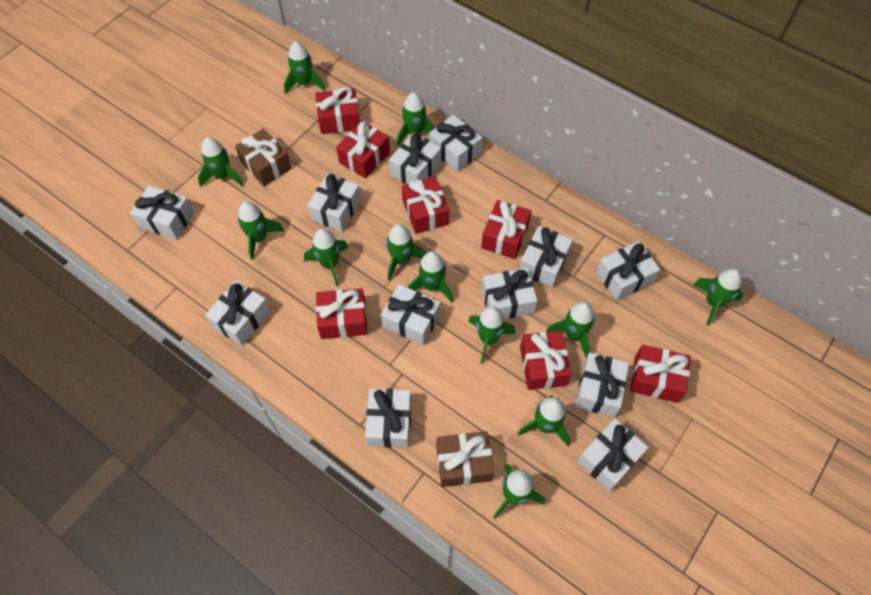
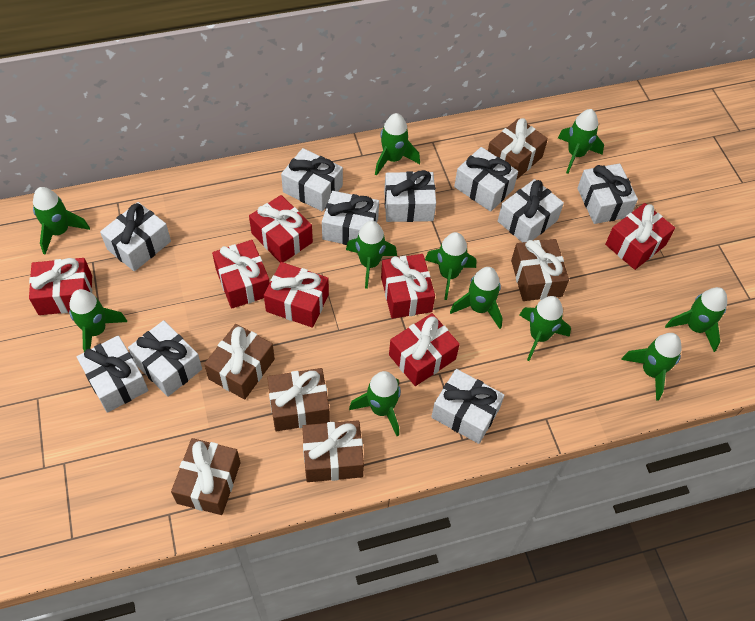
brown gift: [235,129,292,186] [436,431,494,487] = 2 -> [171,438,241,515] [204,324,275,400] [267,368,330,431] [302,420,364,482] [488,118,548,180] [511,239,569,301] = 6
green rocket: [198,137,244,187] [238,201,285,260] [284,41,325,94] [304,228,349,286] [386,224,426,281] [397,92,435,146] [408,251,453,303] [468,306,515,364] [493,464,545,519] [517,395,570,446] [546,302,595,358] [693,269,743,326] = 12 -> [33,187,90,254] [69,289,127,352] [346,221,397,289] [349,371,401,436] [375,113,420,176] [425,232,476,300] [450,267,503,329] [520,296,571,361] [558,109,604,174] [621,333,682,400] [665,287,727,352] = 11
white gift: [130,186,194,240] [205,280,271,346] [307,173,361,232] [365,388,411,448] [381,284,440,345] [389,132,441,184] [429,115,482,172] [481,268,538,319] [520,226,573,288] [575,353,629,417] [577,418,648,491] [596,241,660,301] = 12 -> [77,335,148,413] [100,202,171,271] [128,320,202,397] [281,148,343,211] [322,191,379,245] [384,170,436,222] [431,369,504,444] [454,147,518,212] [498,179,564,243] [577,163,638,224] = 10

